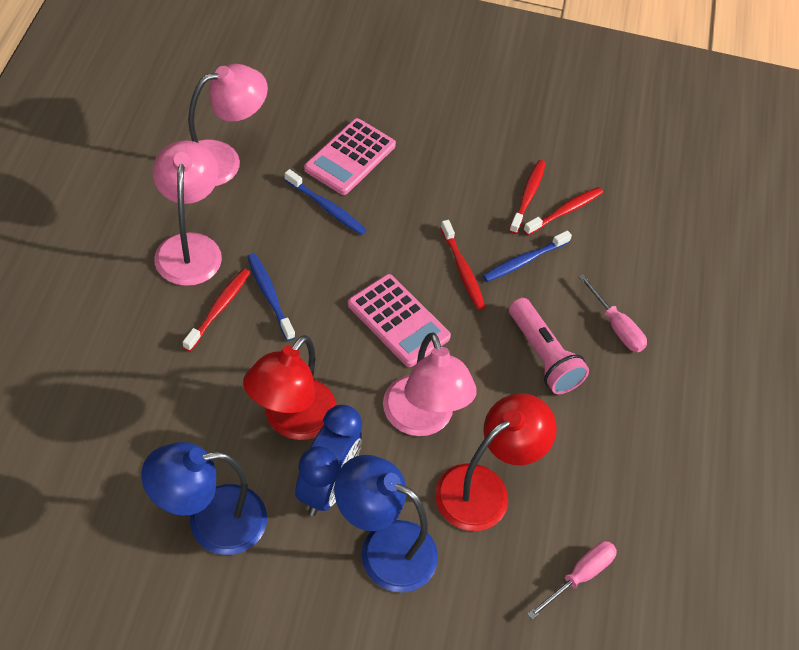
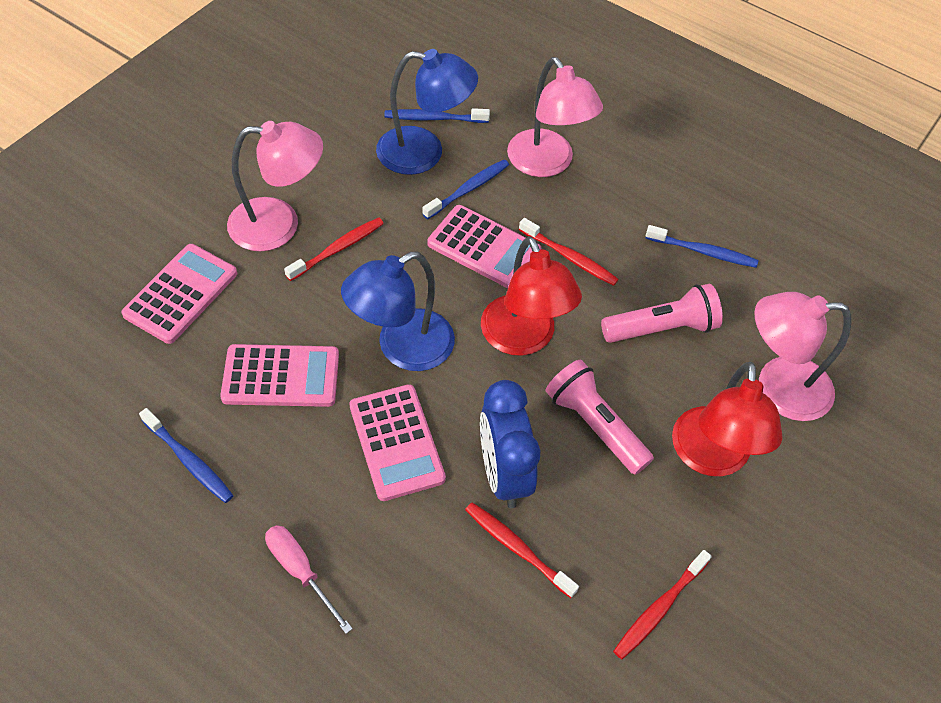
blue toothbrush: [247,253,295,341] [284,169,366,235] [483,230,572,282] = 3 -> [139,408,234,503] [384,108,490,123] [422,160,509,219] [646,225,758,268] = 4
pink calculator: [304,118,396,195] [348,274,451,367] = 2 -> [121,244,237,344] [220,344,339,407] [349,384,446,501] [427,205,541,288] = 4
pink flashlight: [509,298,589,394] = 1 -> [545,360,654,475] [601,284,723,343] = 2
pink screwdriver: [527,541,617,620] [578,274,647,352] = 2 -> [265,525,353,634] = 1

